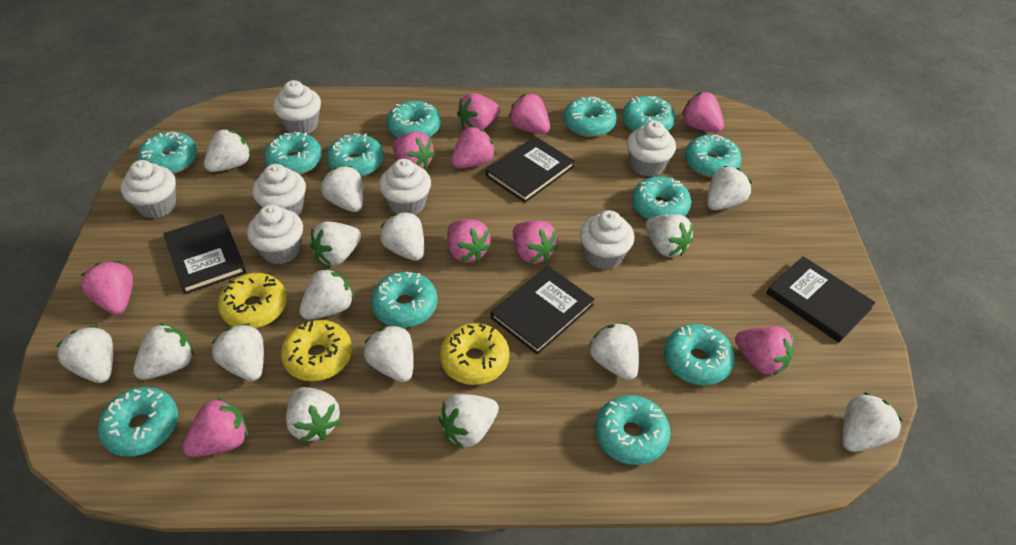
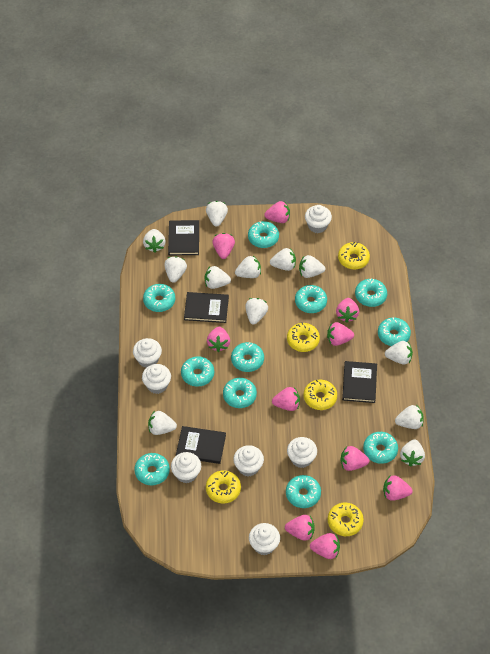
turquoise donut: [98,387,178,457] [138,132,197,174] [264,132,322,175] [327,133,384,177] [371,271,437,328] [387,101,441,138] [563,97,617,137] [595,395,670,465] [622,96,675,131] [632,176,691,219] [664,324,735,385] [685,135,742,178] = 12 -> [134,453,170,485] [143,284,175,312] [181,356,214,387] [223,378,257,408] [231,342,264,372] [248,221,279,248] [286,475,321,508] [295,285,327,313] [355,278,387,307] [363,432,398,464] [378,317,411,346] = 11
white strawberry: [56,325,113,383] [133,323,194,380] [204,129,252,172] [212,323,264,381] [286,387,341,442] [300,268,354,320] [310,221,362,266] [321,166,363,212] [364,324,413,382] [380,212,424,261] [439,394,499,449] [588,323,639,380] [645,214,693,257] [707,166,752,210] [842,392,903,452] = 15 -> [143,229,165,252] [148,411,177,435] [164,256,187,283] [205,266,231,289] [206,201,228,227] [235,256,261,278] [245,298,268,324] [270,248,296,271] [299,255,325,278] [385,341,413,365] [395,405,424,429] [400,439,425,467] = 12
yellow donut: [218,273,287,328] [281,320,352,381] [440,323,509,385] = 3 -> [206,470,241,503] [287,322,320,352] [303,380,337,410] [328,503,364,536] [338,242,370,270] = 5

